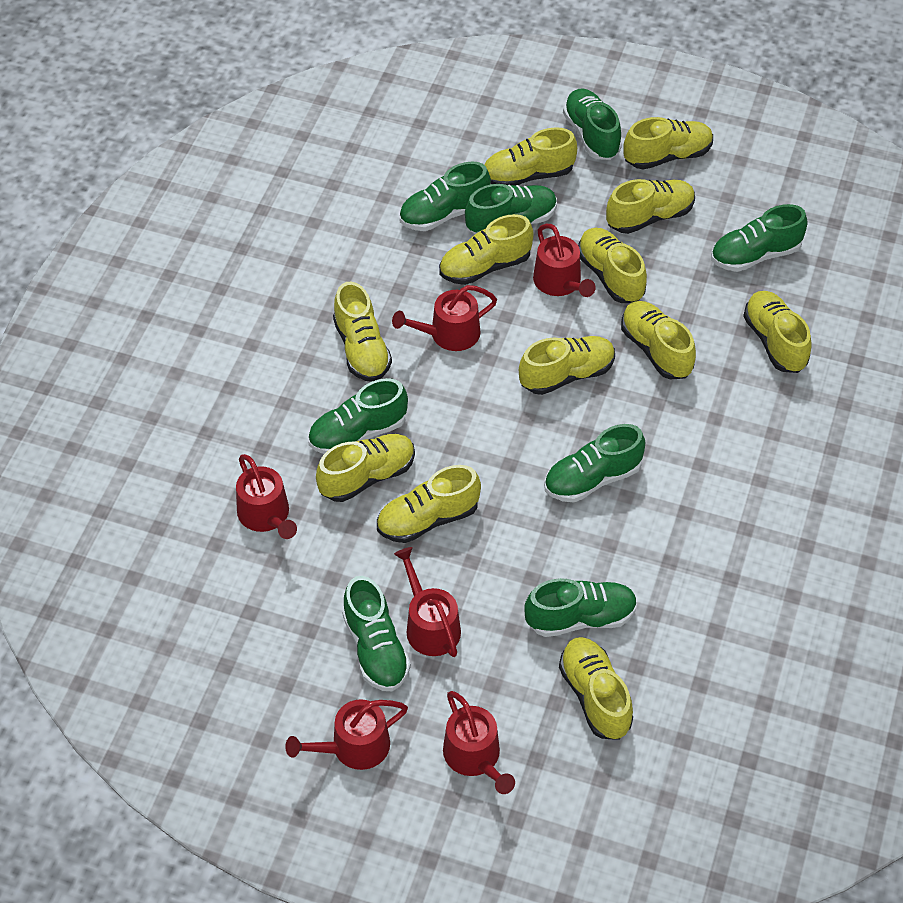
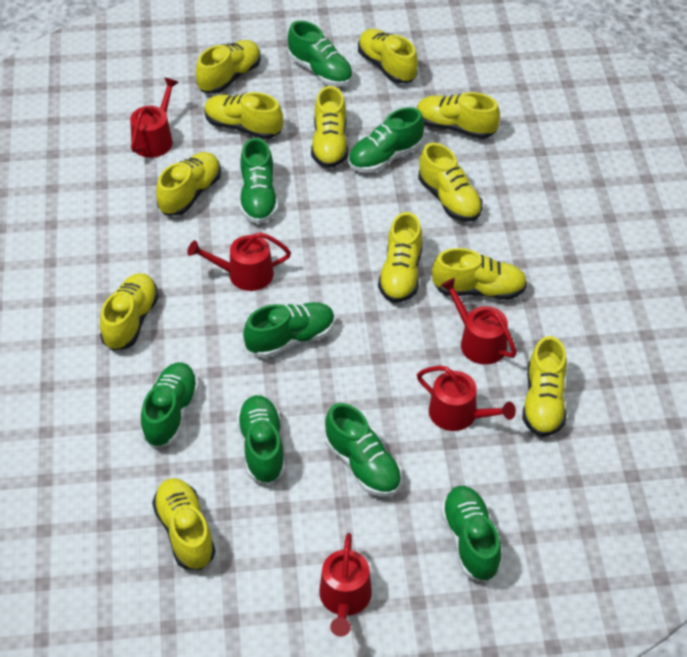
red watering can: [236,454,297,539] [285,699,408,770] [392,285,497,351] [394,547,461,657] [443,691,515,794] [533,224,596,297] = 6 -> [130,78,178,158] [187,232,291,291] [319,533,372,637] [417,366,516,431] [440,278,517,365] = 5

